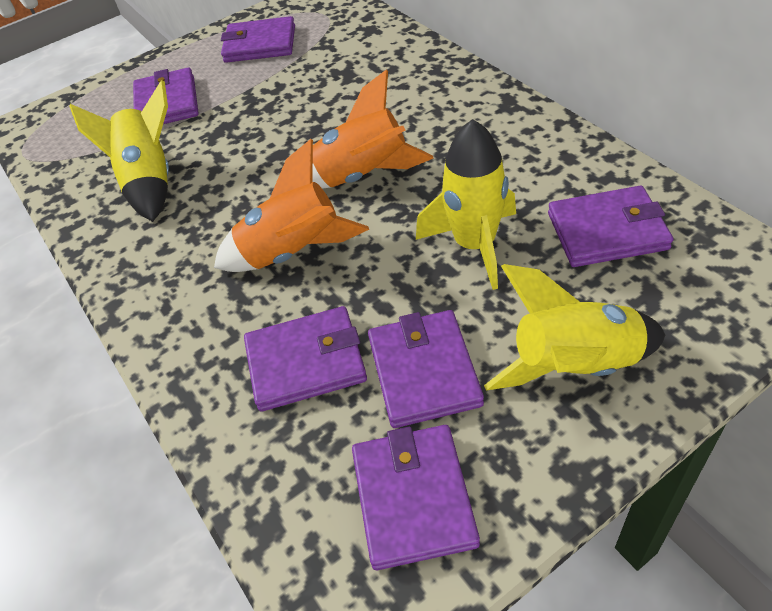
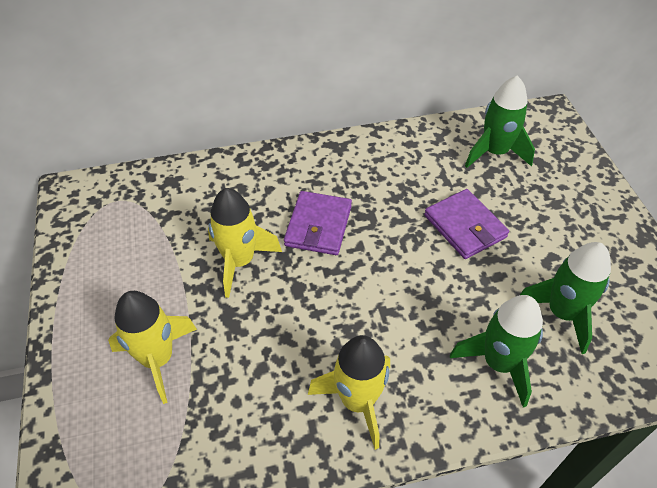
green rocket: none = 0 -> [450,295,543,408] [465,75,535,168] [520,242,611,354] = 3
orange rocket: [214,139,369,272] [312,69,433,189] = 2 -> none = 0
purple wallet: [133,67,199,124] [221,16,295,63] [244,306,367,411] [352,425,480,570] [368,310,484,428] [548,186,673,267] = 6 -> [284,191,352,255] [424,189,509,259] = 2

